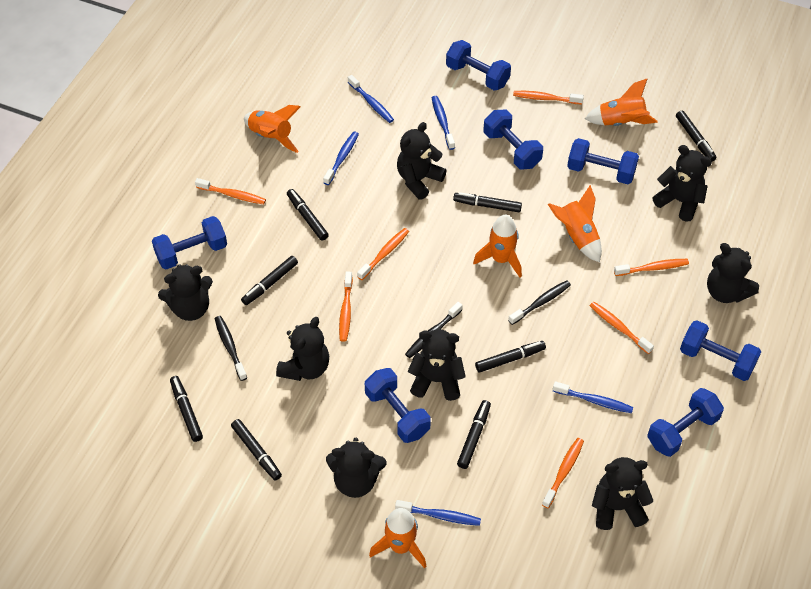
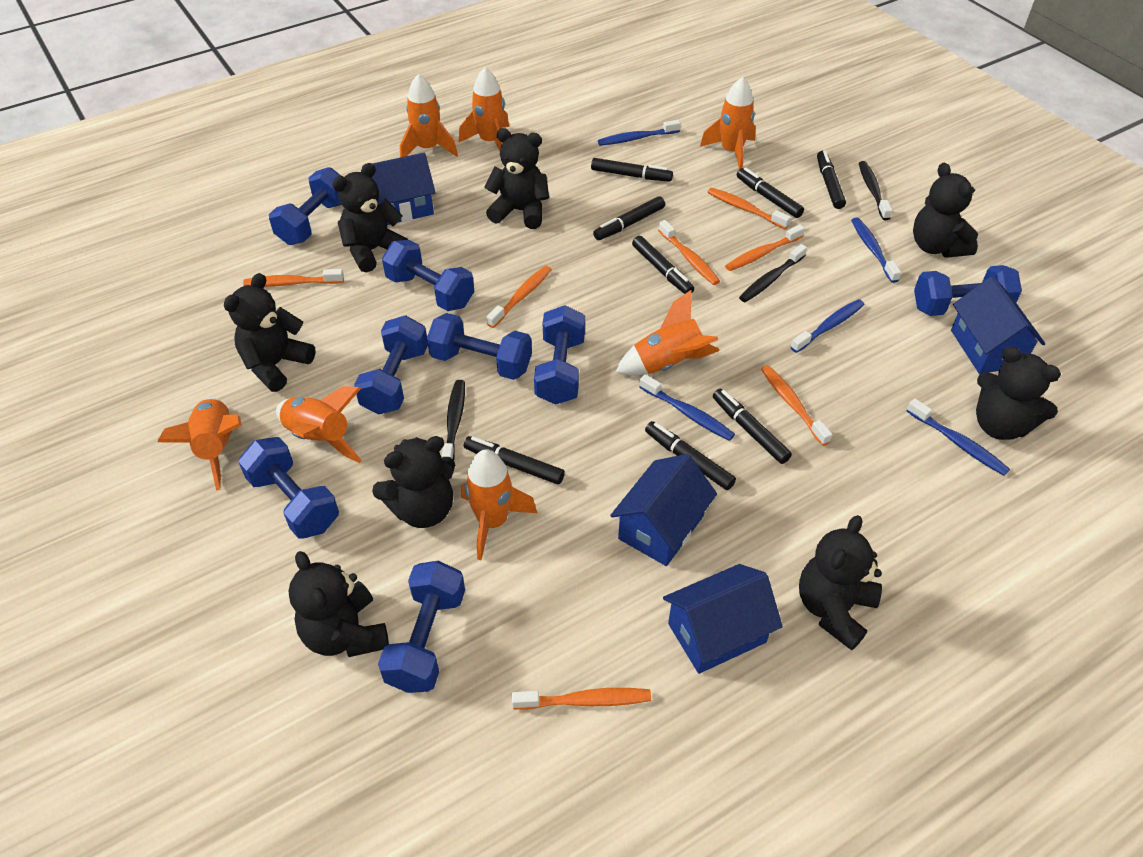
blue dumbbell: [152,216,227,269] [365,368,431,443] [446,40,511,91] [484,110,543,170] [567,138,639,184] [647,388,724,457] [680,320,761,381] = 7 -> [238,437,339,539] [269,167,342,245] [354,315,428,415] [378,561,465,693] [382,240,475,311] [427,313,532,380] [534,305,585,405] [914,265,1022,316] = 8
blue house: none = 0 -> [362,153,436,225] [610,454,717,566] [663,564,783,674] [951,276,1045,374] = 4
orange rocket: [244,105,301,153] [369,508,426,568] [473,215,522,278] [548,185,602,262] [585,79,658,126] = 5 -> [158,398,242,491] [276,386,362,463] [400,74,458,158] [459,67,509,151] [461,449,537,560] [616,290,720,376] [700,77,756,169] = 7

